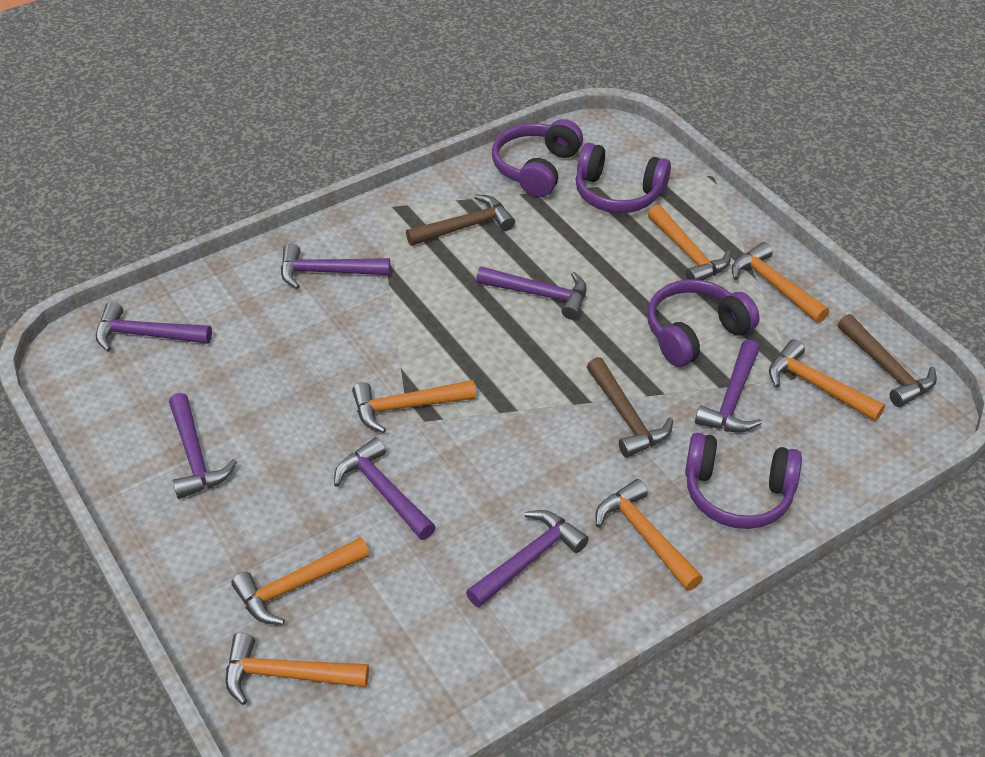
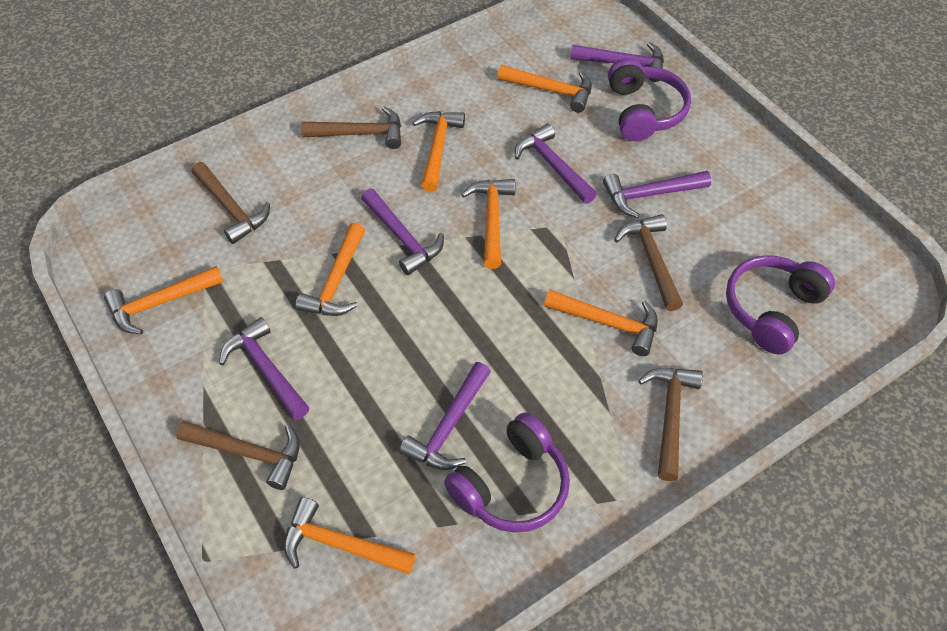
brown hammer: [406,195,515,246] [587,357,673,458] [838,314,937,407] = 3 -> [176,421,300,490] [192,162,270,244] [301,106,401,149] [614,214,683,311] [638,368,703,481] = 5
purple hammer: [96,302,212,352] [169,393,237,499] [281,243,390,289] [334,437,436,540] [466,510,589,608] [476,266,587,319] [695,340,762,433] = 7 -> [219,317,309,420] [361,189,444,275] [399,362,491,470] [515,124,597,204] [570,42,664,82] [603,171,711,218] = 6
purple headphones: [492,119,583,197] [576,143,671,213] [647,279,760,367] [685,433,802,529] = 4 -> [444,412,570,533] [608,58,691,141] [726,255,835,354] = 3

